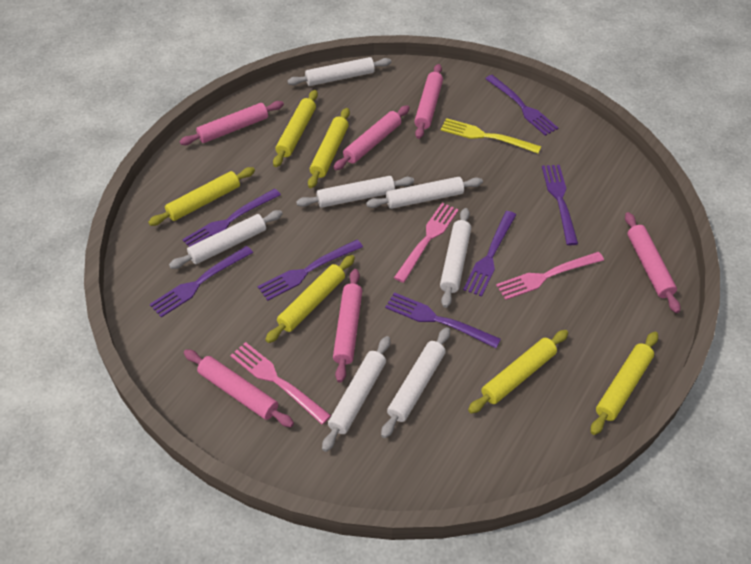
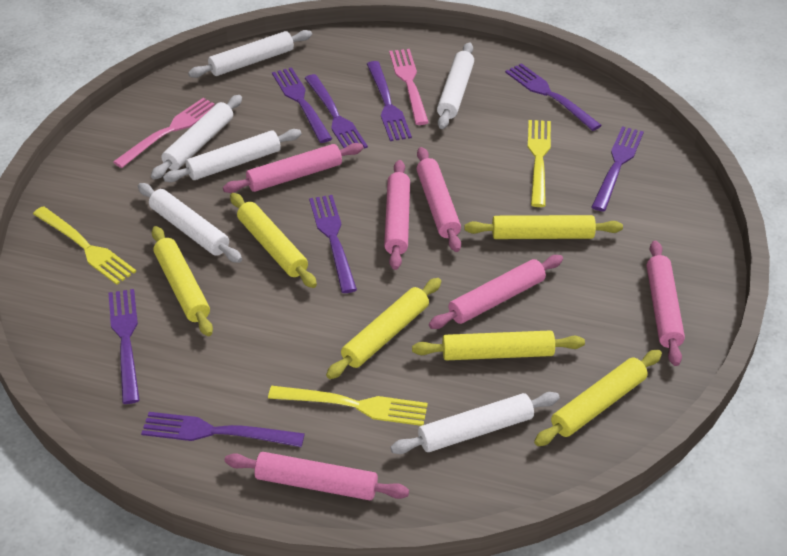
pink fork: [230,342,331,425] [394,203,459,283] [496,252,604,300] = 3 -> [113,98,215,168] [389,49,429,125] = 2
purple fork: [150,246,253,318] [182,188,281,247] [258,240,363,301] [385,292,501,348] [463,211,516,297] [485,75,558,136] [542,165,578,245] = 7 -> [108,289,140,404] [141,412,305,447] [272,67,332,143] [304,74,368,148] [309,195,357,293] [367,61,412,141] [505,63,602,131] [592,126,644,211] = 8
white rolling pin: [169,210,283,269] [287,57,391,86] [296,176,414,208] [322,336,390,452] [366,177,483,209] [381,327,450,438] [440,208,471,308] = 7 -> [138,183,242,263] [151,95,242,180] [163,129,301,182] [188,30,312,78] [390,392,560,454] [437,42,474,129] = 6
yellow fork: [441,118,541,153] = 1 -> [33,206,136,285] [268,386,428,426] [528,120,551,207] = 3

